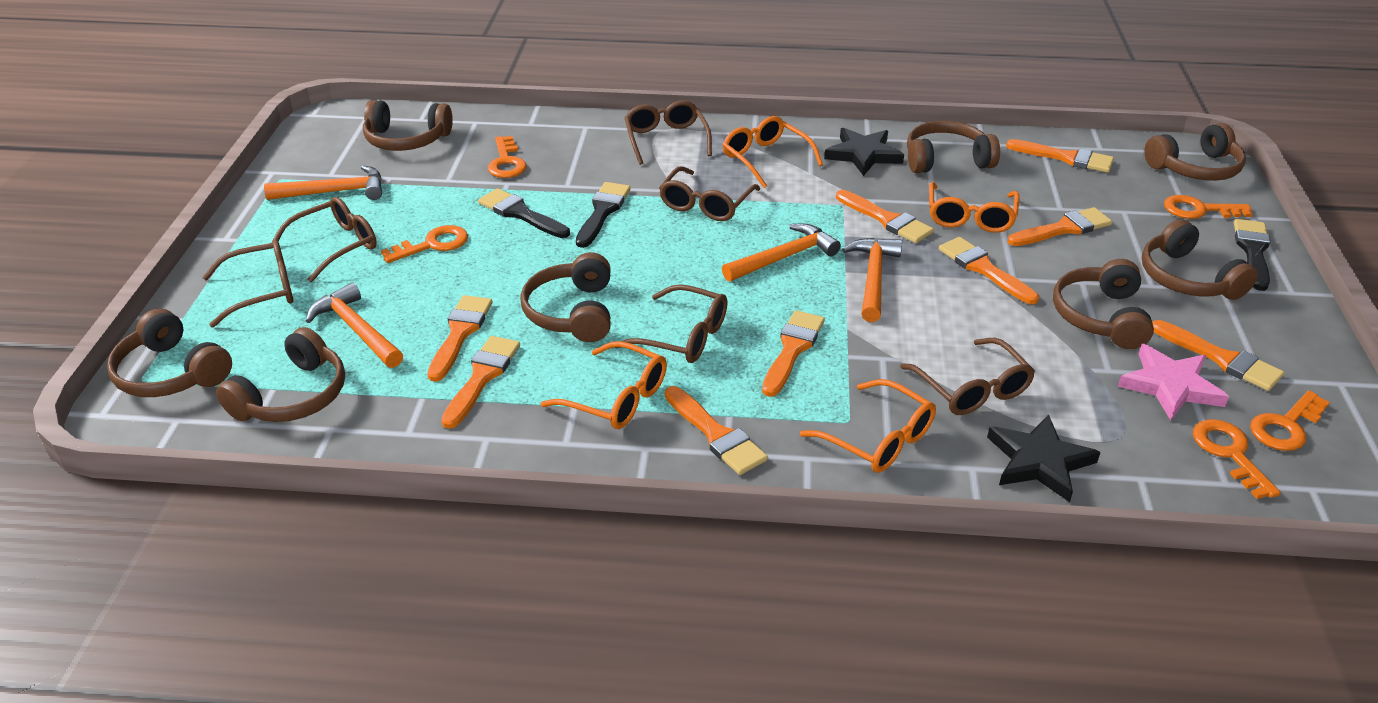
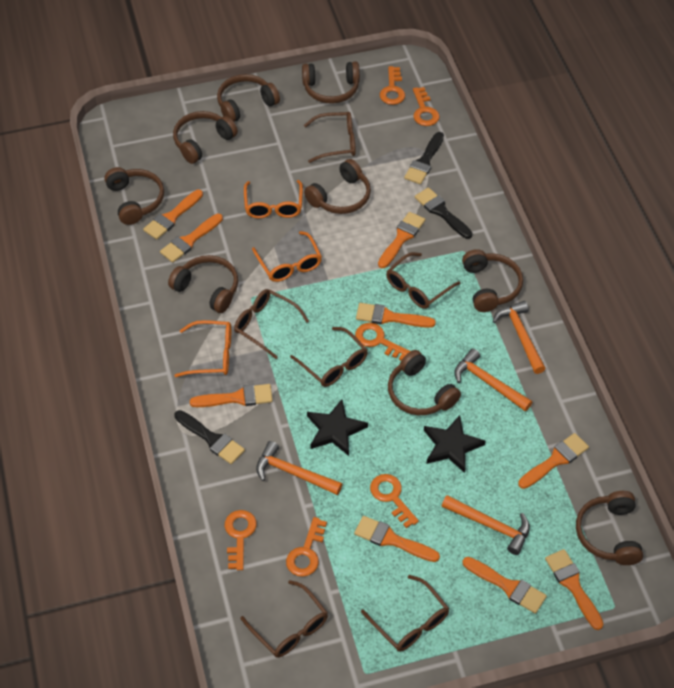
brown headphones: [107,309,232,397] [216,327,345,422] [363,100,453,151] [520,252,611,342] [907,121,1000,173] [1053,259,1154,349] [1142,219,1258,300] [1144,123,1246,181] = 8 -> [104,167,164,225] [168,255,238,313] [173,111,238,164] [217,74,280,122] [302,62,360,104] [304,159,371,214] [388,350,461,415] [462,249,523,312] [576,491,643,565] = 9
orange glasses: [541,341,667,429] [723,116,823,188] [800,379,936,473] [929,182,1020,233] = 4 -> [175,320,231,377] [244,180,303,218] [252,231,322,282] = 3
orange key: [381,225,468,263] [488,136,527,178] [1164,195,1253,219] [1193,419,1281,499] [1250,390,1330,451] = 5 -> [225,510,257,570] [286,517,327,577] [355,323,410,360] [370,474,419,528] [380,66,405,105] [413,87,439,126] = 6
pink star: [1118,344,1229,420] = 1 -> none = 0

